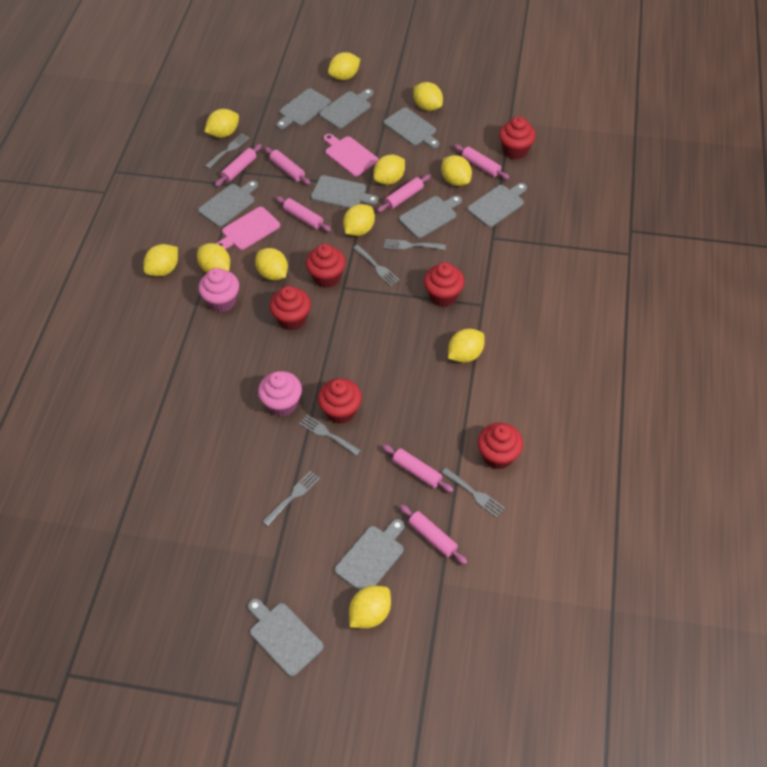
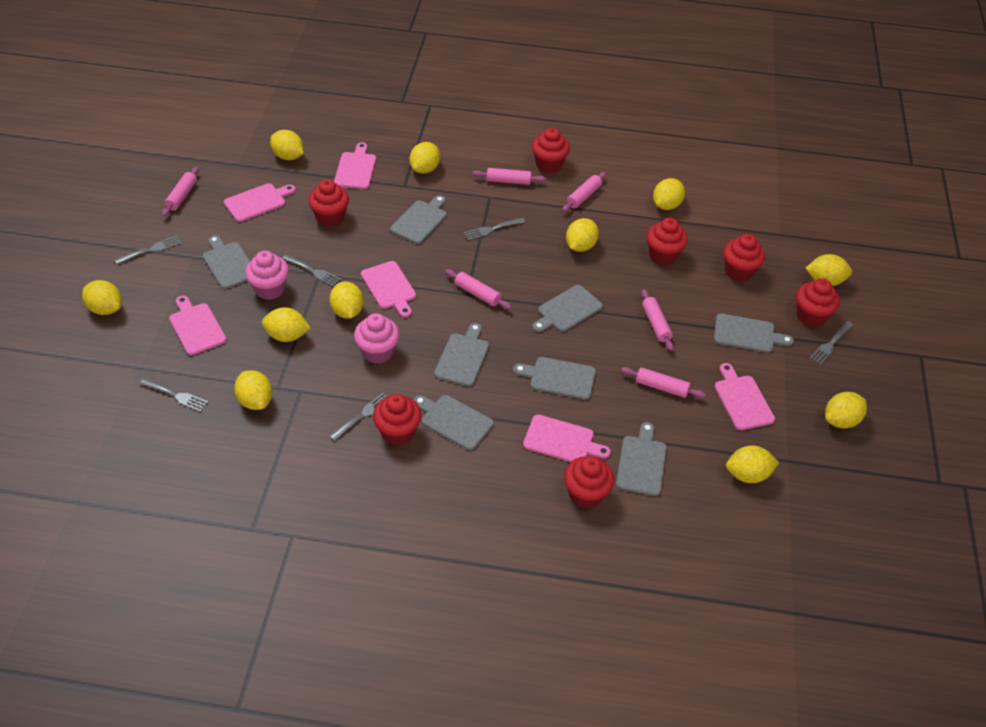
grey cutting board: [198,180,258,227] [248,599,324,677] [276,88,331,129] [311,175,379,209] [319,89,374,129] [335,519,404,591] [384,108,439,148] [399,195,462,238] [467,183,527,227] = 9 -> [203,235,250,289] [390,195,447,244] [413,395,494,450] [434,323,489,386] [513,357,596,400] [532,285,603,332] [616,422,667,496] [714,313,794,353] = 8
pink cutting board: [216,207,280,250] [324,134,378,176] = 2 -> [169,296,227,355] [224,183,296,222] [334,142,376,189] [361,261,416,318] [523,414,611,462] [714,363,775,430] = 6
pink rolling pin: [215,144,262,187] [264,147,311,185] [276,196,331,232] [377,174,431,212] [382,444,454,492] [399,504,467,565] [454,144,510,179] = 7 -> [162,167,199,217] [445,269,511,309] [472,168,546,185] [562,172,606,212] [621,367,706,398] [641,289,674,351] = 6
red cupcake: [270,286,311,330] [306,244,346,288] [318,378,362,424] [424,262,465,307] [477,423,523,469] [499,116,536,159] = 6 -> [308,179,349,227] [373,394,422,446] [532,128,570,173] [564,456,614,509] [646,218,688,265] [723,234,765,282] [796,278,840,327] = 7

